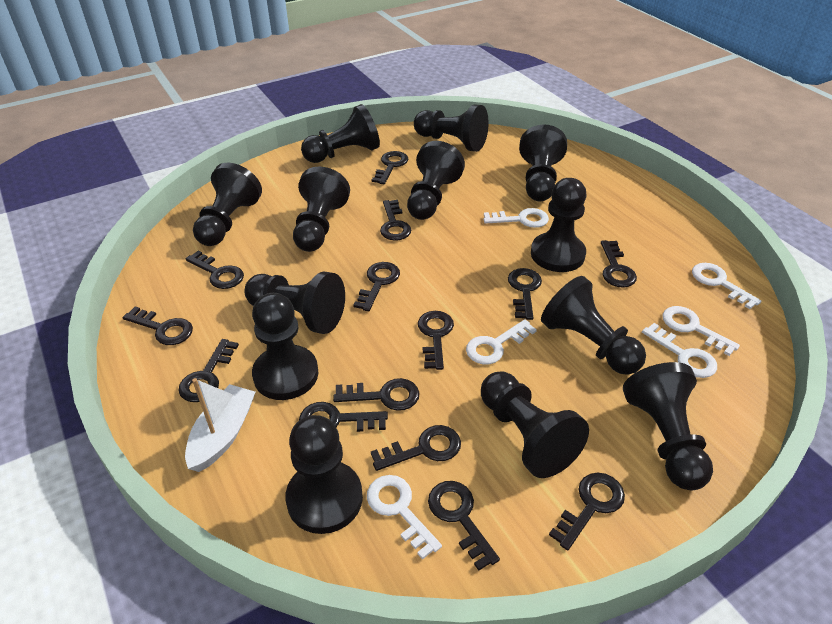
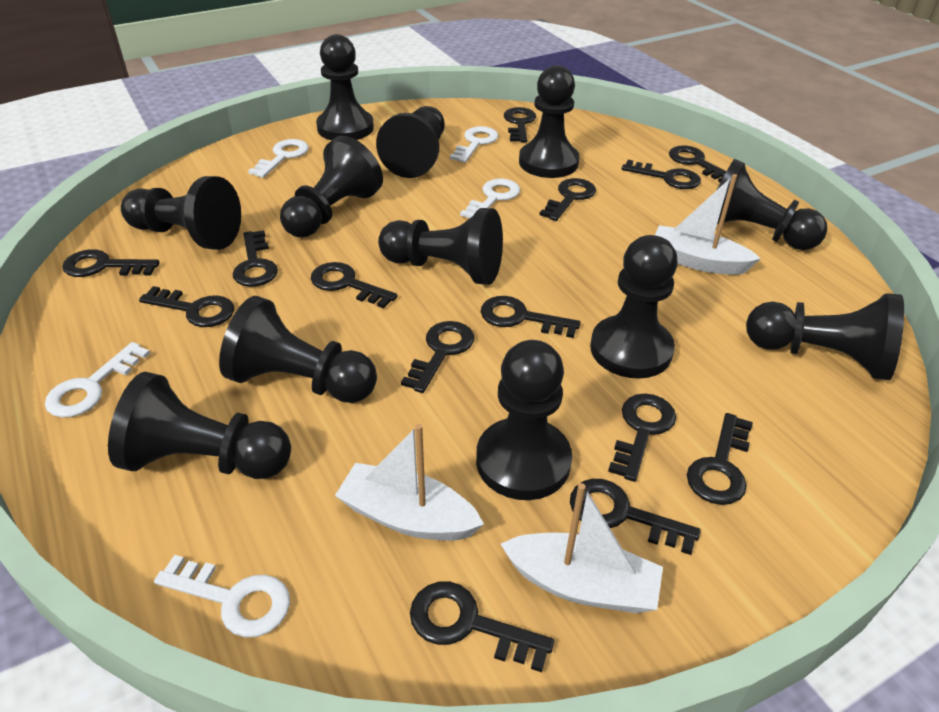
black pawn: [193,163,262,246] [244,272,345,334] [252,293,318,400] [285,415,363,534] [293,167,350,252] [301,104,380,163] [407,141,465,220] [414,104,489,152] [481,371,589,478] [519,124,567,201] [531,178,586,272] [541,276,646,375] [623,362,713,490] = 13 -> [108,372,291,479] [121,176,241,250] [219,296,377,403] [280,136,383,237] [316,34,374,140] [376,106,445,178] [378,208,503,285] [476,340,572,500] [519,65,580,178] [590,235,678,379] [717,159,827,250] [746,293,904,380] = 12
white boat: [185,378,255,472] = 1 -> [335,424,484,541] [501,483,663,613] [655,174,761,275] = 3
white key: [367,475,442,560] [466,319,537,364] [484,208,549,228] [642,323,717,378] [662,306,740,356] [692,263,762,309] = 6 -> [45,342,150,418] [154,555,290,638] [248,139,309,178] [450,126,498,163] [460,179,520,219] = 5

